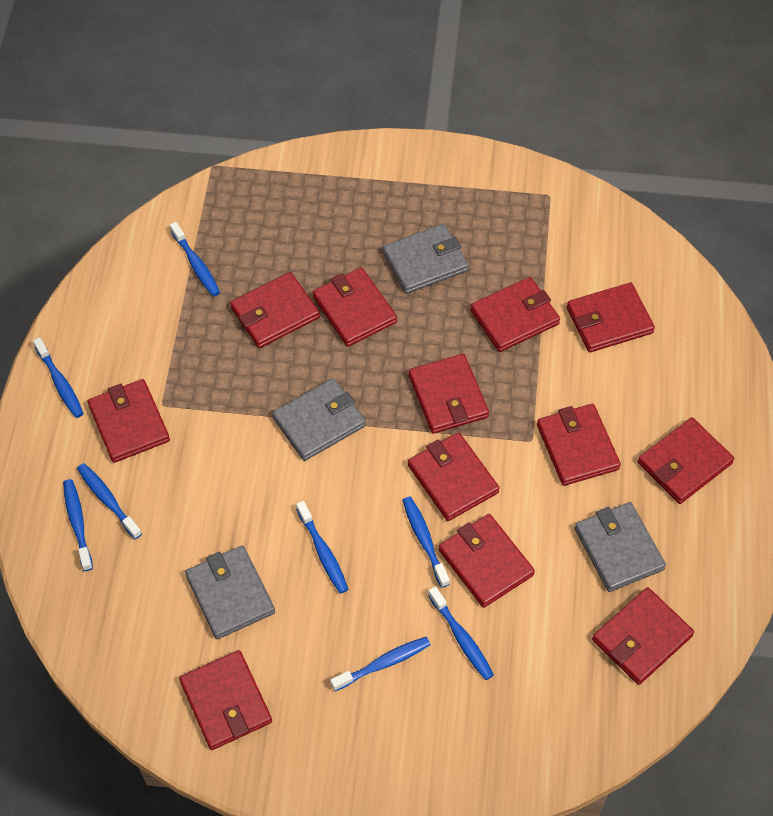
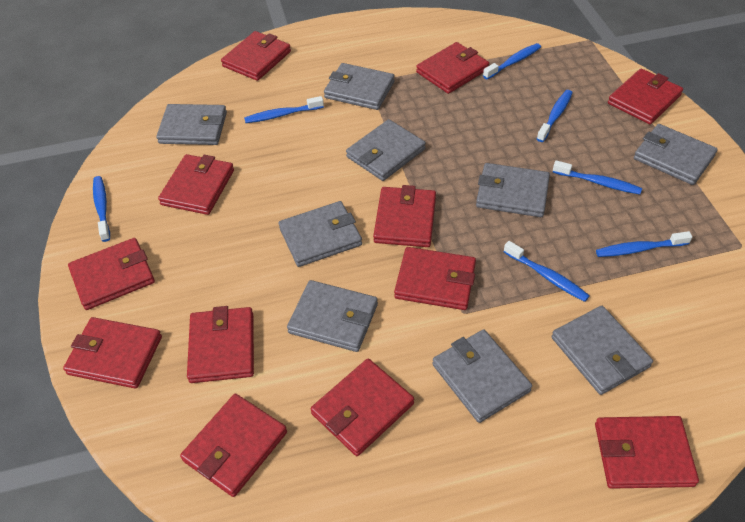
blue toothbrush: [33,338,84,418] [63,479,93,571] [77,463,142,539] [170,222,220,296] [296,501,348,594] [330,637,431,691] [402,497,450,588] [428,586,494,680] = 8 -> [93,176,110,242] [244,96,324,123] [483,43,541,79] [504,241,590,302] [537,90,573,142] [553,160,642,195] [596,231,692,257] = 7
grey wallet: [185,546,275,639] [272,378,366,461] [382,224,468,294] [575,502,666,592] = 4 -> [156,104,227,145] [279,201,362,267] [287,280,378,352] [324,63,395,110] [346,119,426,181] [432,329,532,423] [476,163,550,217] [552,306,653,395] [634,124,718,185] = 9

